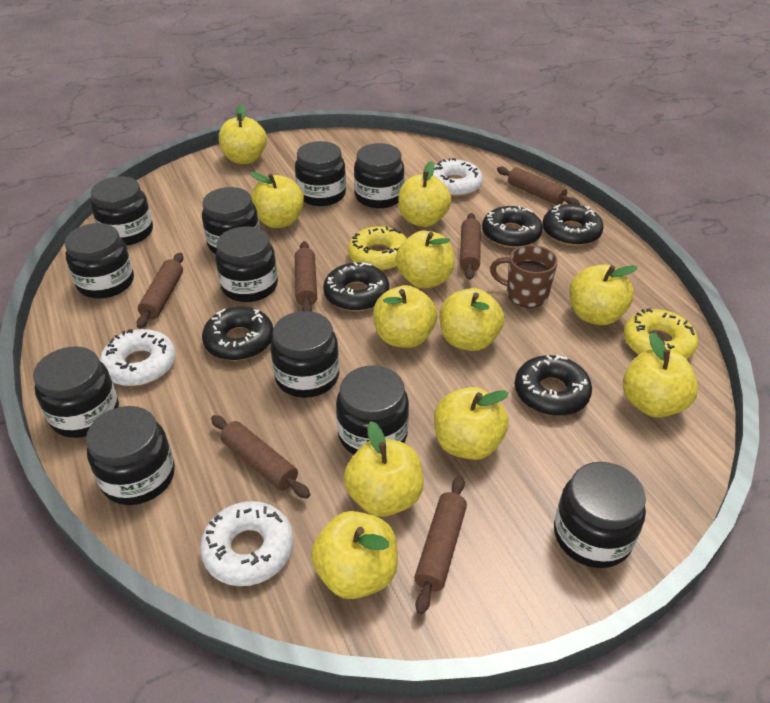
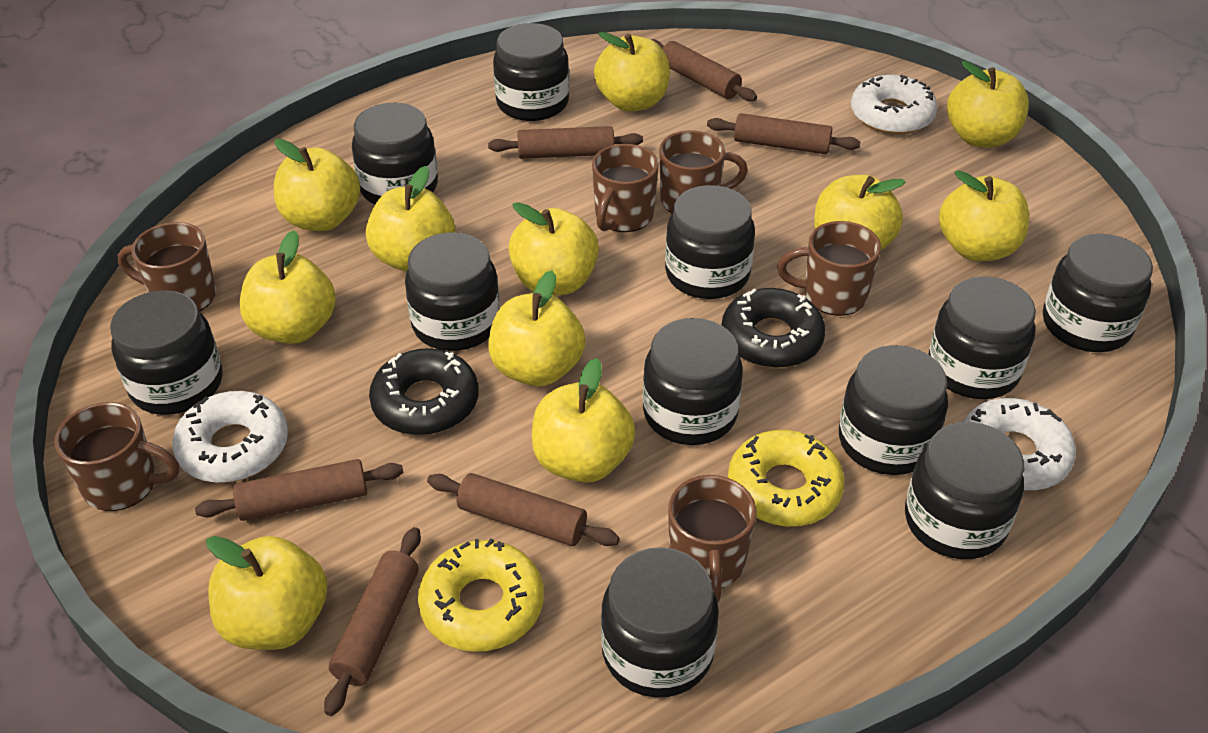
black donut: [202,307,273,361] [323,262,389,311] [482,206,543,248] [515,355,592,416] [542,204,604,246] = 5 -> [369,348,479,435] [722,288,826,368] = 2
brown mug: [490,245,558,308] = 1 -> [54,402,179,511] [118,222,216,312] [592,144,659,232] [659,130,748,213] [668,475,756,602] [777,221,881,316] = 6

